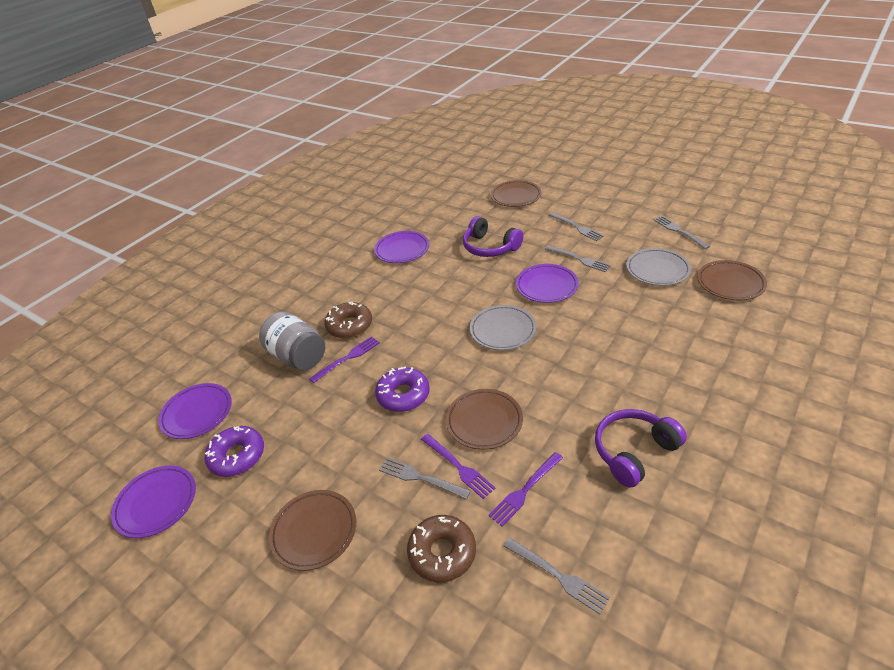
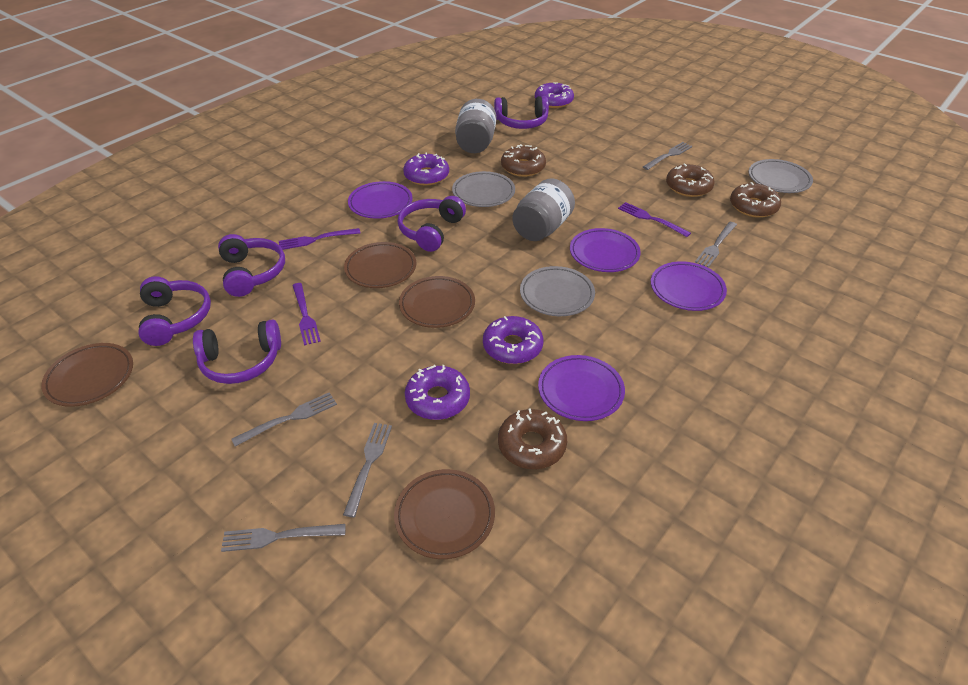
brown donut: [324,302,372,338] [407,515,476,582] = 2 -> [498,408,567,469] [501,144,546,177] [666,163,715,197] [730,182,781,218] = 4
grey jar: [259,312,325,371] = 1 -> [455,99,497,153] [512,178,575,241] = 2
grey plate: [470,305,536,350] [626,248,691,286] = 2 -> [452,171,515,207] [520,266,595,316] [749,159,813,193] = 3
purple donut: [205,426,264,477] [375,367,430,412] = 2 -> [403,152,449,185] [405,365,470,420] [483,316,543,364] [535,82,574,108] = 4
purple headphones: [463,216,523,257] [595,409,687,488] = 2 -> [138,276,211,346] [193,319,281,384] [218,234,285,297] [398,196,466,252] [494,96,549,129] = 5

